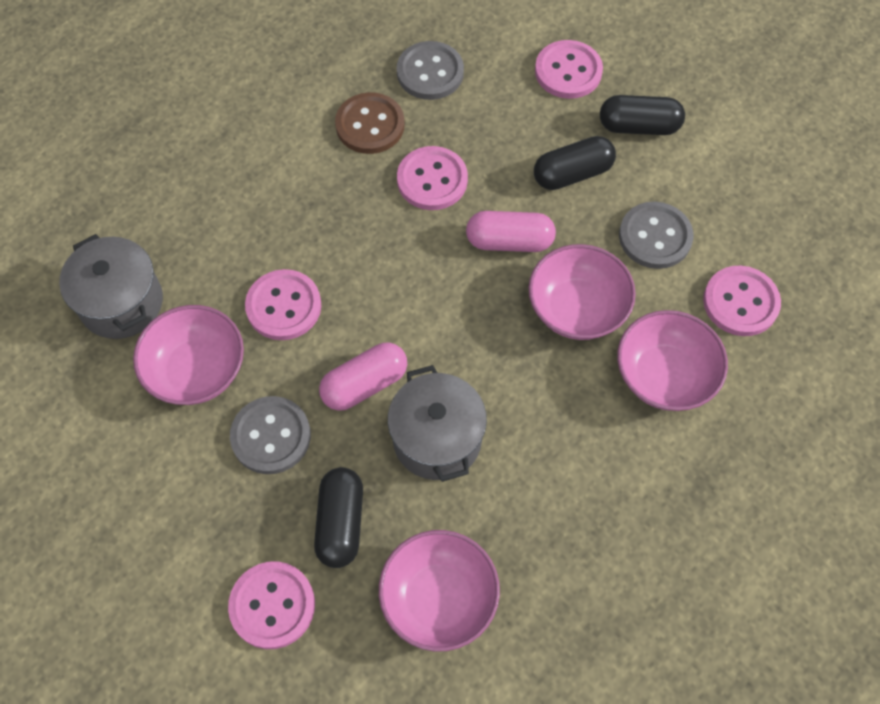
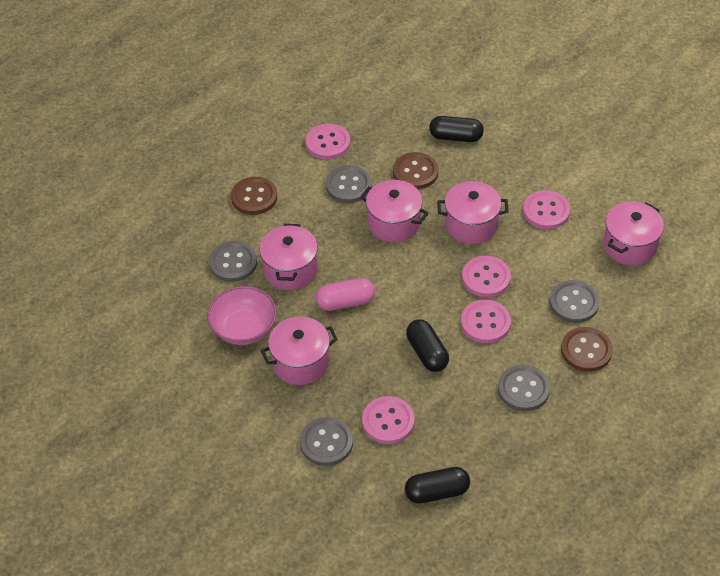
brown button: [335,92,405,154] = 1 -> [231,177,277,215] [393,152,439,189] [561,327,613,372] = 3
grey button: [230,396,311,474] [397,41,464,100] [619,202,693,269] = 3 -> [209,241,257,282] [300,417,353,466] [326,165,372,203] [498,365,550,411] [549,280,600,323] = 5
grey pot: [59,234,163,339] [388,365,487,482] = 2 -> none = 0
pink bowl: [133,305,244,405] [379,530,500,651] [528,244,636,340] [617,310,728,411] = 4 -> [207,286,277,345] = 1
pink capsule: [319,342,407,411] [466,211,556,252] = 2 -> [316,278,375,311] = 1
pink pot: none = 0 -> [259,224,318,290] [261,317,338,385] [360,180,429,242] [437,181,509,244] [603,202,664,266] = 5

